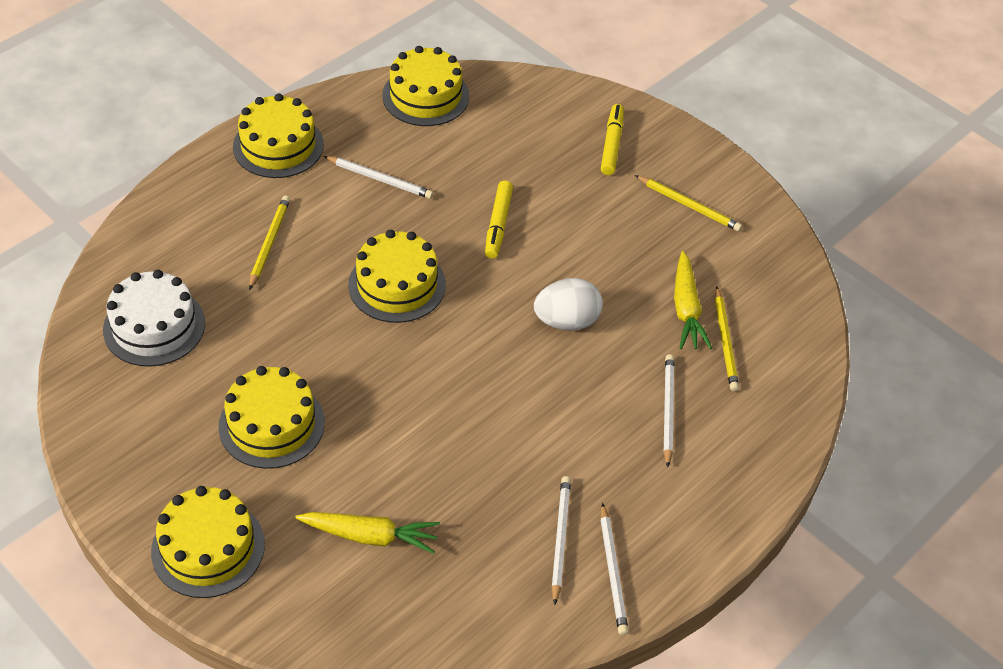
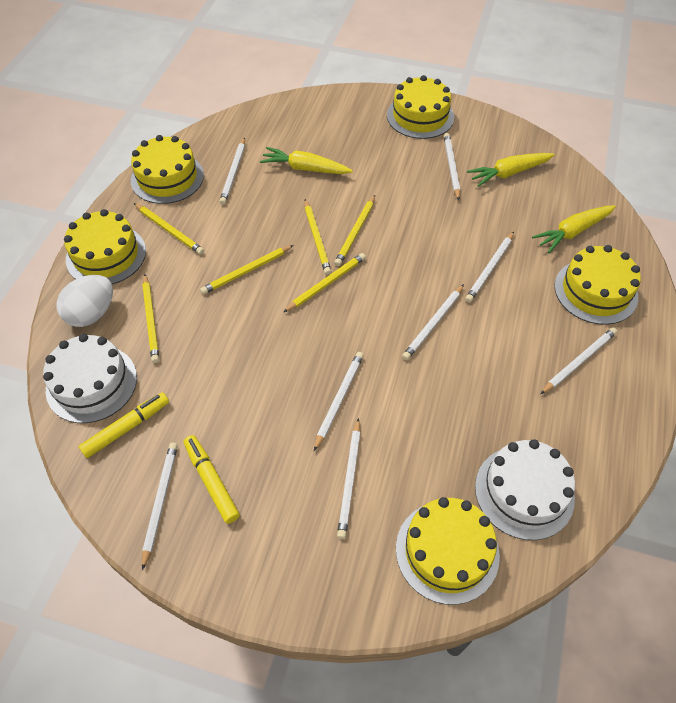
white cake: [103,270,205,367] = 1 -> [43,334,137,423] [475,439,575,540] = 2
white pencil: [324,156,433,199] [551,476,571,605] [600,503,629,635] [664,354,675,467] = 4 -> [142,442,178,570] [219,137,245,205] [314,352,364,451] [337,418,361,539] [402,284,464,360] [444,133,460,200] [465,232,514,303] [540,328,617,394] = 8
yellow carrot: [295,512,440,554] [674,251,712,349] = 2 -> [260,147,353,174] [467,153,555,187] [532,205,616,253] = 3
yellow pencil: [249,196,290,290] [635,175,742,231] [715,286,739,391] = 3 -> [134,203,204,255] [142,274,159,363] [200,245,294,294] [283,253,366,312] [304,199,332,275] [334,195,375,266] = 6

